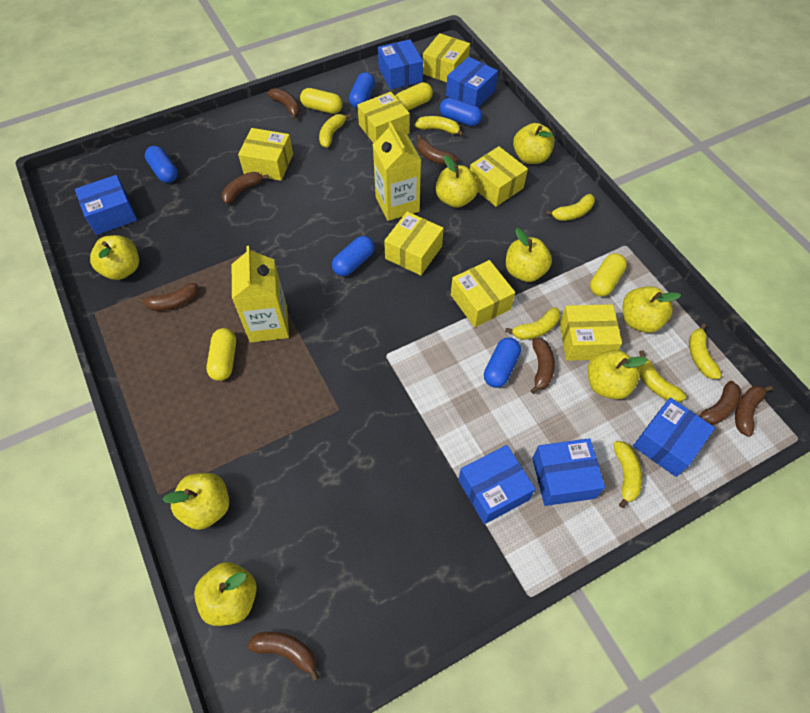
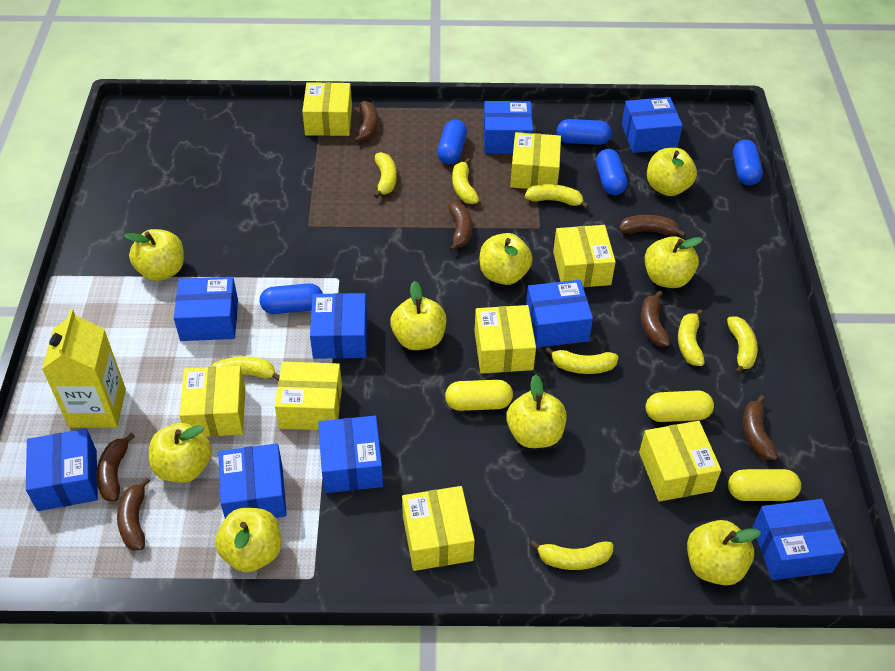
blue box: [75,175,137,235] [378,39,423,89] [446,57,498,107] [458,445,535,524] [532,438,605,506] [633,398,715,477] = 6 -> [26,429,98,511] [174,277,238,341] [218,443,287,518] [310,293,367,359] [318,416,383,493] [483,101,533,154] [526,280,593,348] [622,97,683,153] [753,499,845,580] = 9
brown banana: [137,283,198,311] [222,172,269,204] [247,632,319,682] [268,88,300,120] [417,135,458,165] [531,338,555,394] [699,381,741,425] [735,385,773,437] = 8 -> [96,433,135,502] [117,477,150,551] [354,101,378,143] [448,202,472,252] [619,215,686,237] [641,291,670,347] [743,395,778,460] = 7
yellow apple: [90,235,139,280] [162,473,229,530] [194,562,257,626] [436,155,478,208] [506,228,552,282] [513,123,554,164] [588,350,648,399] [623,286,681,333] = 8 -> [124,229,184,281] [149,423,212,483] [215,508,282,572] [390,281,446,350] [480,233,533,285] [507,374,566,448] [645,236,703,288] [647,148,697,196] [687,520,761,586] = 9
yellow banana: [319,114,351,148] [415,116,464,137] [505,307,560,340] [546,194,595,221] [614,441,642,508] [638,351,686,402] [689,323,722,379] = 7 -> [211,356,280,381] [374,152,397,198] [452,158,479,204] [525,184,589,208] [530,540,614,570] [545,347,618,374] [678,309,705,366] [727,317,758,374] = 8
yellow box: [238,128,293,181] [357,92,410,143] [384,211,444,275] [423,33,470,82] [451,260,515,327] [470,146,528,207] [560,304,622,361] = 7 -> [180,366,245,437] [275,362,342,430] [302,82,352,136] [402,486,475,571] [474,305,536,374] [510,132,561,189] [553,225,616,287] [639,421,721,502] = 8
yellow capsule: [207,328,236,381] [300,88,343,114] [395,82,433,111] [590,253,627,297] = 4 -> [445,380,513,411] [646,390,714,422] [728,469,801,501] = 3
yellow carton: [232,246,289,343] [373,122,421,221] = 2 -> [42,309,126,428] = 1

